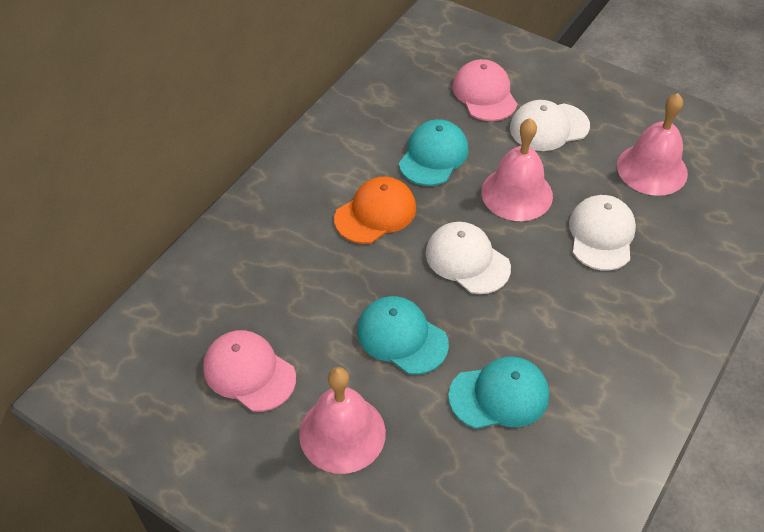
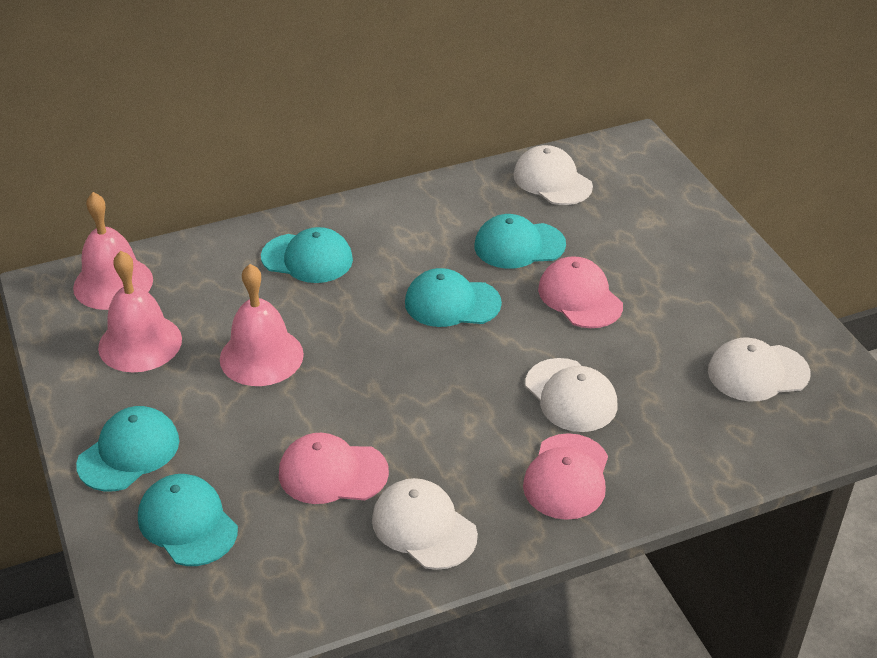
orange cap: [334,177,416,244] = 1 -> none = 0
pink cap: [203,330,296,412] [452,59,517,121] = 2 -> [279,433,389,504] [523,433,608,520] [538,256,623,328] = 3
turquoise cap: [357,296,449,375] [399,119,468,186] [448,356,549,429] = 3 -> [76,406,179,491] [138,474,238,566] [261,227,353,283] [405,268,502,327] [474,214,566,269] = 5
white cap: [426,222,511,294] [510,100,590,151] [569,195,636,271] = 3 -> [372,478,478,570] [513,145,593,205] [525,358,617,432] [708,338,811,401] = 4

